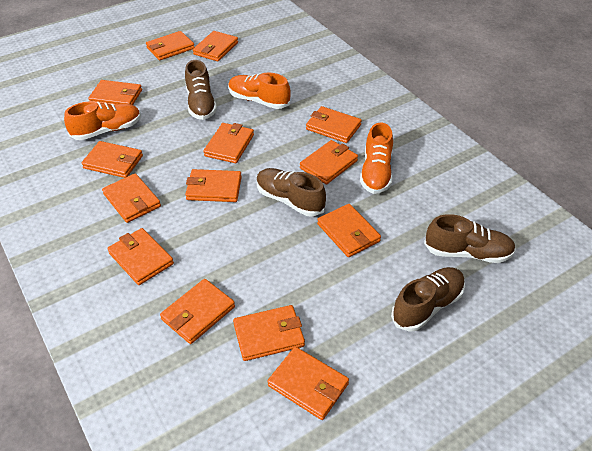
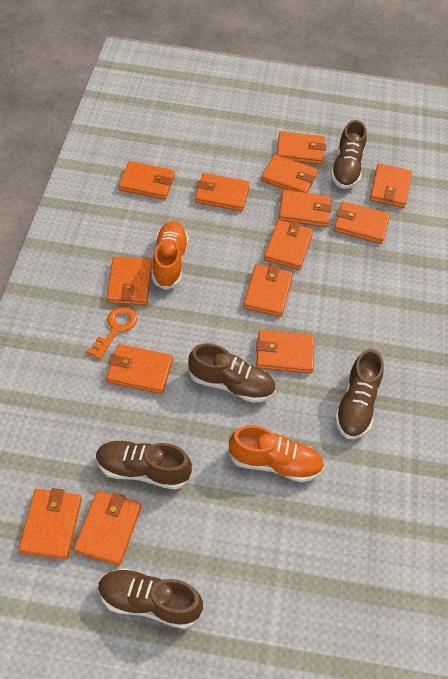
brown shoe: [185,60,217,120] [257,168,326,216] [391,267,465,332] [424,214,516,263] = 4 -> [96,440,192,490] [98,568,203,629] [188,344,276,403] [331,120,367,189] [335,349,384,439] = 5
orange key: none = 0 -> [87,307,137,359] = 1
orange shoe: [64,102,141,140] [228,72,291,109] [360,122,393,194] = 3 -> [152,221,189,290] [228,425,324,482] = 2

